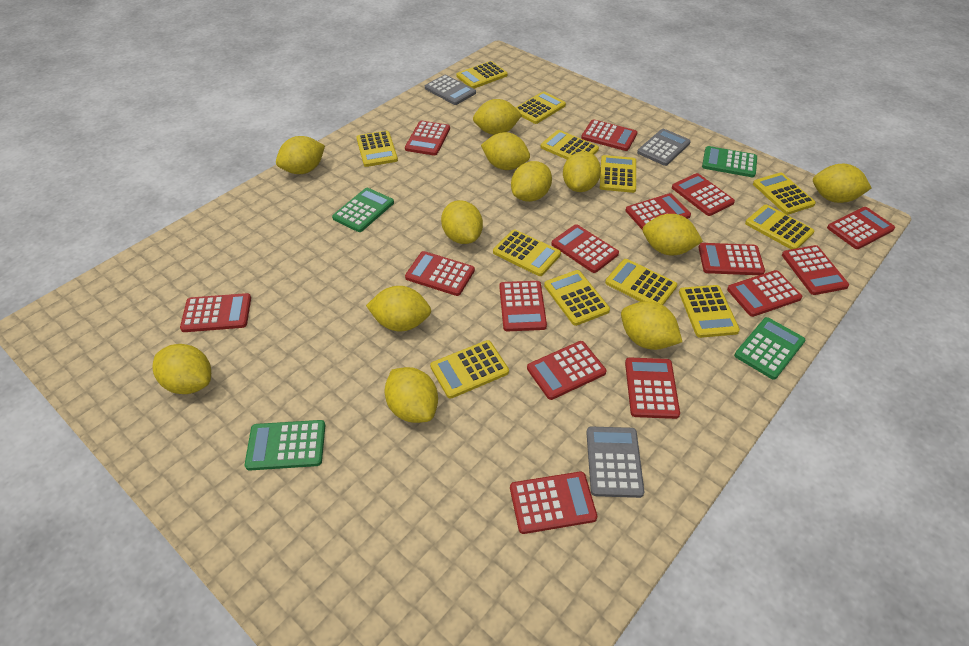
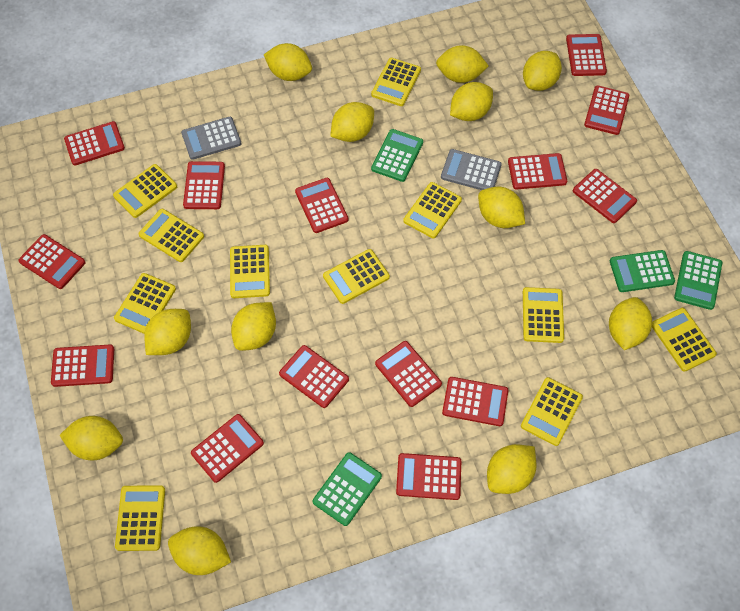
grey calculator: [425,75,476,105] [586,426,644,498] [637,129,691,166] = 3 -> [181,117,241,160] [441,149,502,190] = 2
red calculator: [180,293,251,332] [405,121,450,156] [405,251,475,296] [499,281,547,332] [510,472,597,534] [527,341,606,400] [551,224,619,273] [581,119,637,151] [625,357,680,419] [626,193,691,230] [672,173,735,216] [698,243,765,275] [727,270,802,317] [782,245,849,295] [827,207,895,249] = 15 -> [18,234,86,289] [51,344,114,387] [64,121,125,165] [183,161,225,209] [191,414,264,483] [279,345,349,408] [295,178,349,233] [375,341,442,407] [396,453,461,500] [442,377,508,426] [508,153,567,189] [566,34,607,76] [573,169,637,223] [584,85,629,135] = 14
yellow calculator: [356,131,398,167] [430,340,509,399] [456,61,508,89] [493,229,561,276] [515,91,566,124] [540,130,599,159] [544,270,610,326] [600,155,636,193] [605,259,677,305] [679,285,740,338] [745,205,814,249] [753,172,816,215] = 12 -> [113,164,177,218] [114,273,176,334] [115,485,165,551] [139,209,204,262] [230,245,270,298] [323,249,390,304] [371,58,421,106] [403,182,462,238] [521,377,583,446] [523,287,564,343] [652,308,717,372] = 11

